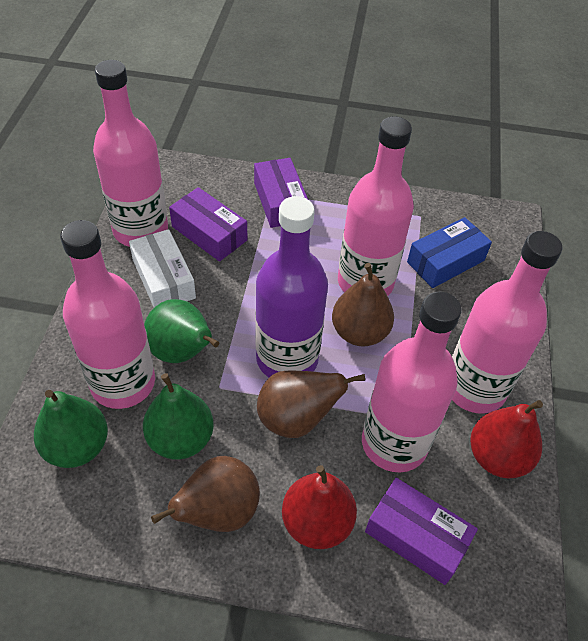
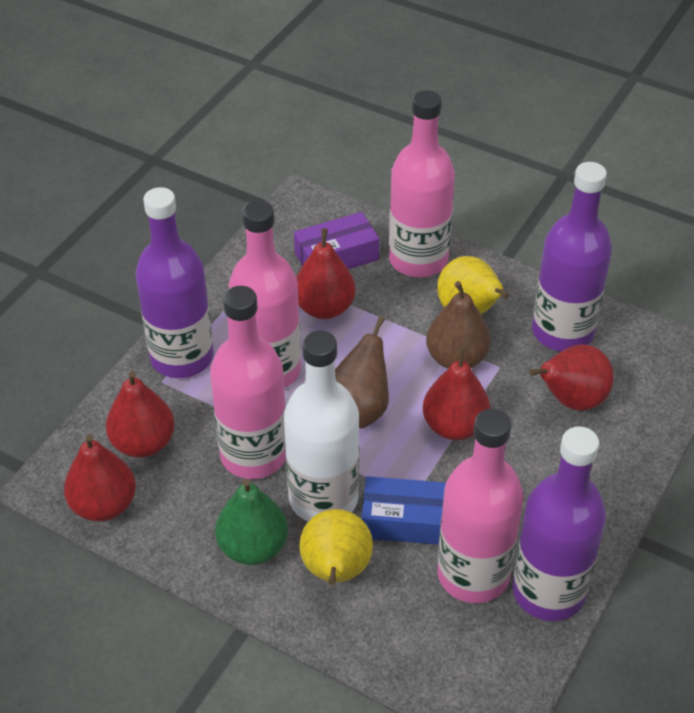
brown pear: [151,456,260,532] [257,370,365,438] [332,263,394,347] = 3 -> [335,316,389,428] [426,281,491,369] = 2
green pear: [34,390,108,468] [143,373,214,460] [144,299,220,363] = 3 -> [215,479,288,565] = 1
pink bottle: [60,220,155,409] [93,60,168,247] [338,117,414,296] [362,292,462,472] [452,231,562,414] = 5 -> [210,286,286,479] [229,200,301,388] [389,90,455,277] [437,409,523,603] = 4
purple bottle: [255,196,328,377] = 1 -> [135,187,213,378] [512,426,606,621] [532,162,612,352] = 3
purple box: [169,187,247,261] [254,158,308,228] [365,478,478,585] = 3 -> [294,212,379,269] = 1
red pear: [282,465,357,549] [470,400,543,479] = 2 -> [64,434,136,521] [106,371,175,458] [296,228,355,319] [423,347,490,440] [529,344,614,411] = 5
white bottle: none = 0 -> [284,330,359,521] = 1
white box: [129,229,196,307] = 1 -> none = 0
yellow pear: none = 0 -> [299,509,373,585] [437,256,510,314] = 2

